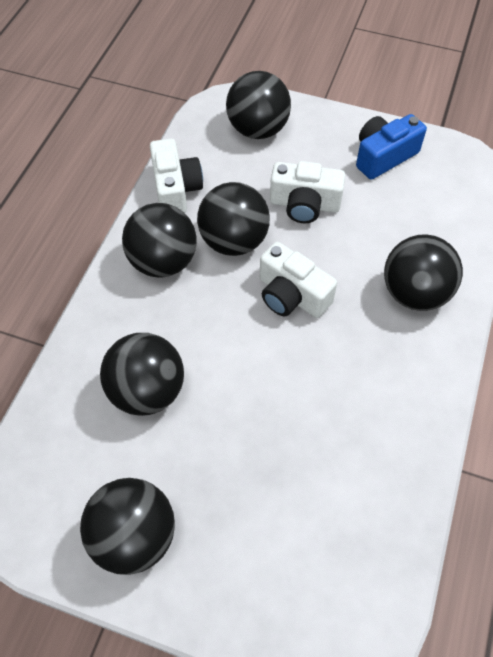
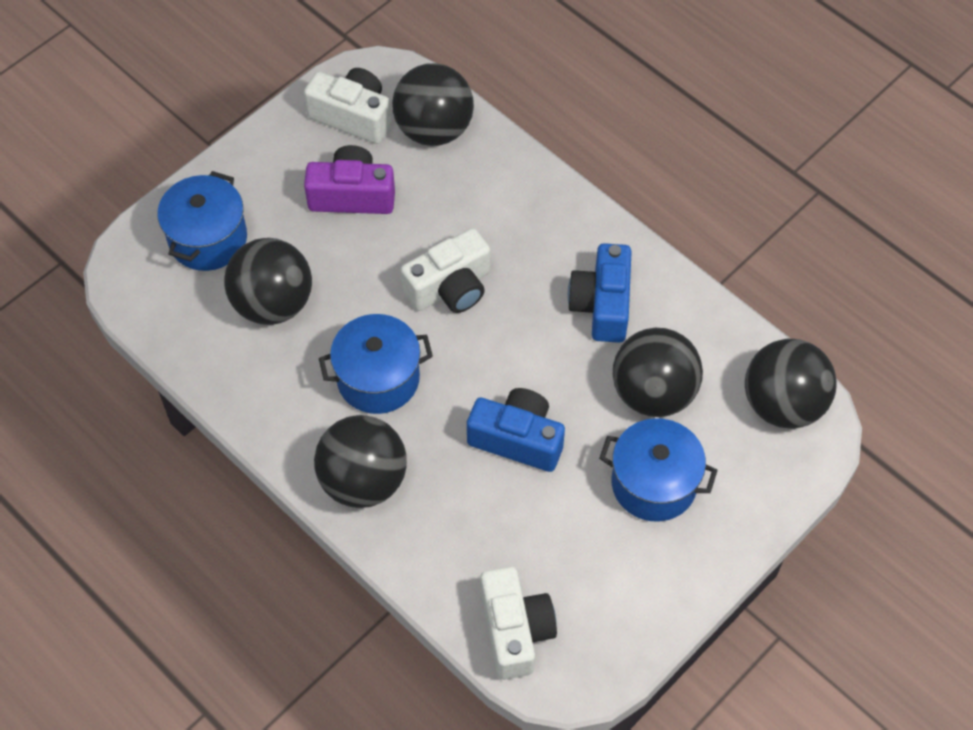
black ball: [80,478,175,575] [100,333,184,416] [122,203,197,278] [197,182,270,256] [226,71,291,139] [384,234,463,311] = 6 -> [224,238,312,325] [314,415,407,508] [392,63,474,146] [613,328,703,417] [745,339,836,429] = 5
blue camera: [356,114,427,180] = 1 -> [467,388,565,472] [568,243,632,343] = 2
blue pot: none = 0 -> [157,171,247,271] [319,314,433,414] [599,418,718,522] = 3
purple camera: none = 0 -> [304,145,395,214] = 1

